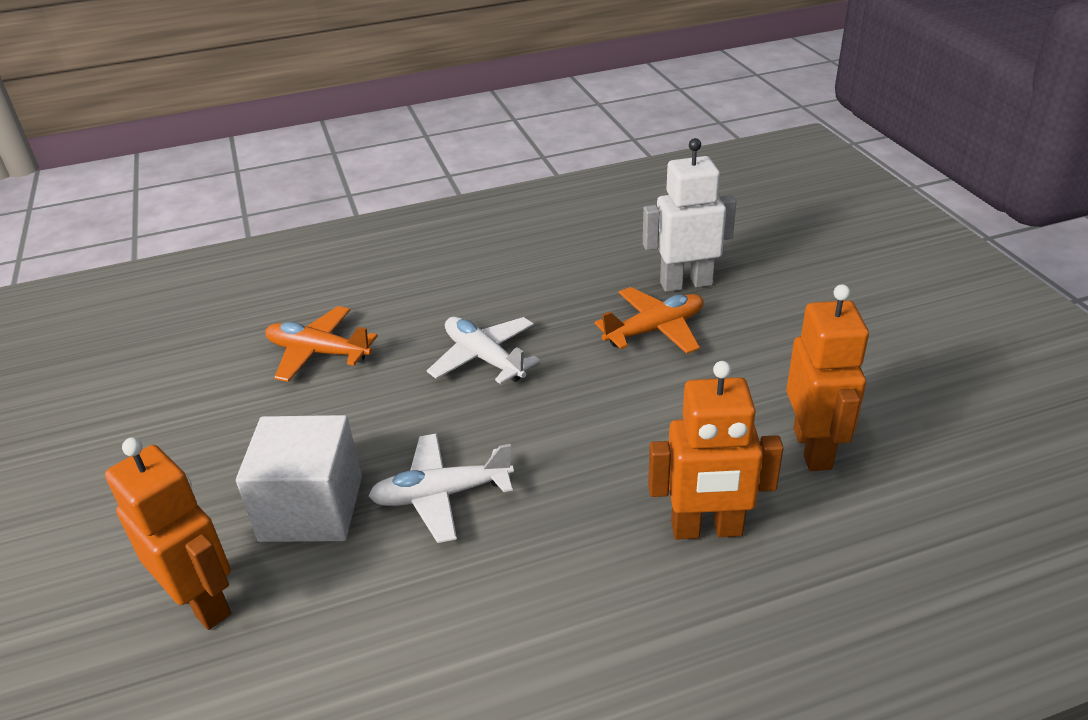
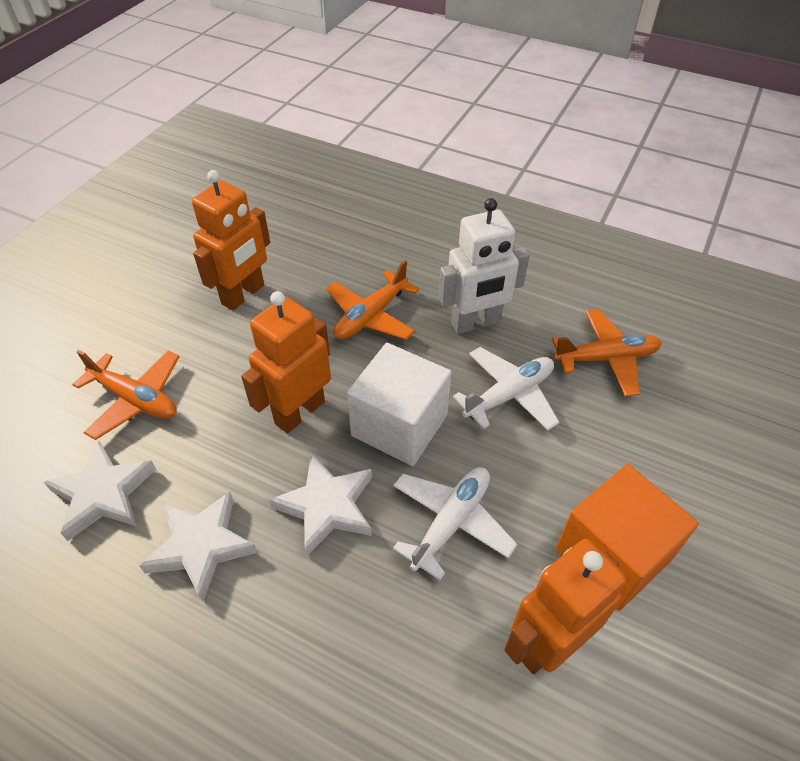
orange cube: none = 0 -> [556,464,699,611] = 1
orange plane: [265,306,378,382] [594,287,704,354] = 2 -> [72,350,179,440] [326,260,419,340] [552,309,661,397] = 3
white star: none = 0 -> [44,441,156,541] [140,492,258,602] [269,453,372,556] = 3

